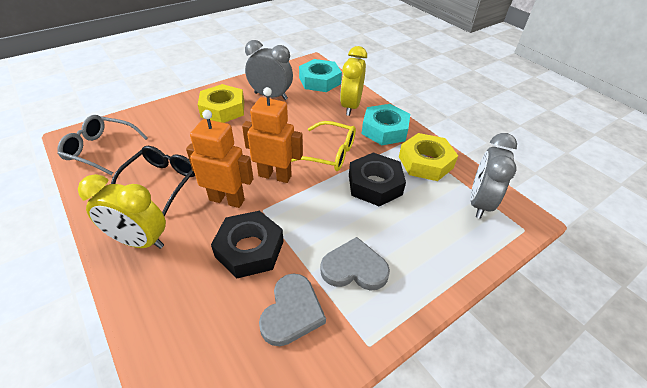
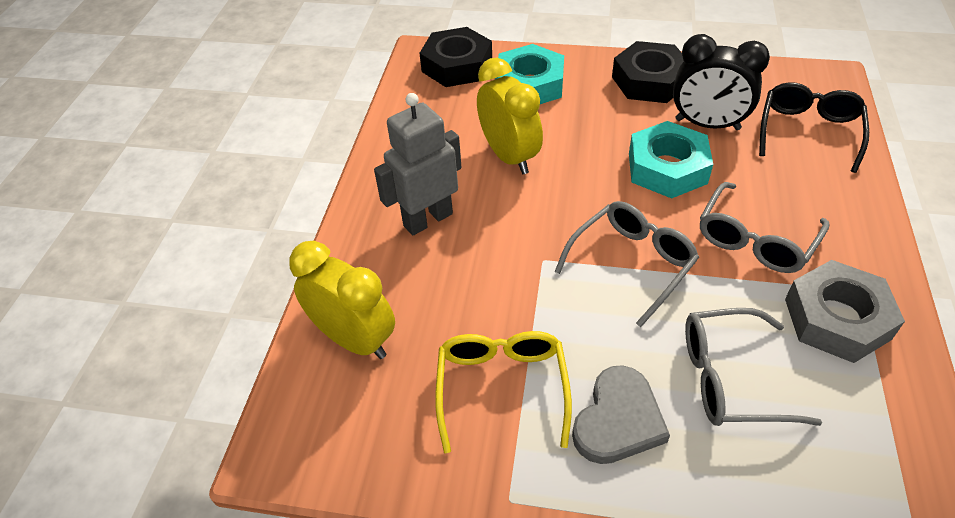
black clock: none = 0 -> [673,34,770,130] = 1
grey clock: [245,40,293,100] [470,133,517,219] = 2 -> none = 0
grey glasses: [58,115,148,175] = 1 -> [555,201,699,327] [685,308,822,426] [700,182,830,273] = 3
grey heart: [259,273,326,346] [320,237,390,291] = 2 -> [572,365,670,464] = 1
grey nut: none = 0 -> [785,260,905,363] = 1
grey robot: none = 0 -> [374,93,462,235] = 1
orange robot: [186,110,253,208] [242,87,303,183] = 2 -> none = 0
yellow nut: [198,84,244,123] [399,133,458,181] = 2 -> none = 0

